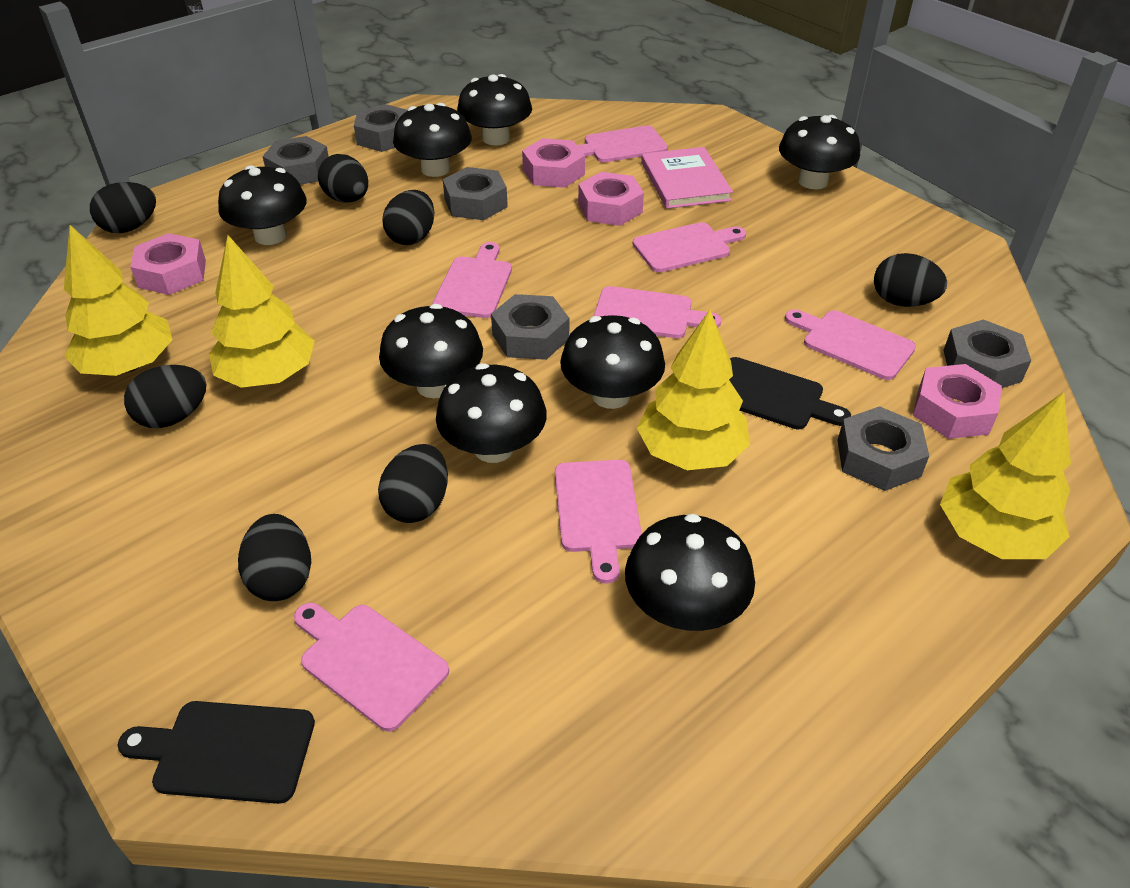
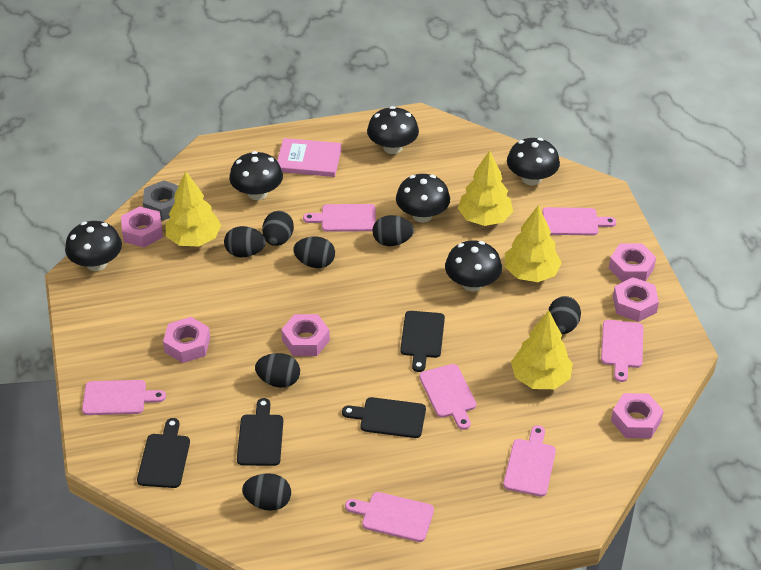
black cutting board: [118,701,315,804] [729,357,851,430] = 2 -> [137,418,190,488] [237,398,283,466] [342,397,426,438] [400,311,445,372] = 4
black mushroom: [218,165,307,245] [379,304,483,398] [393,103,472,177] [436,363,547,463] [457,74,532,146] [560,315,665,409] [625,514,755,631] [779,115,860,189] = 8 -> [65,221,122,271] [229,151,283,200] [367,106,419,154] [396,174,450,223] [445,240,502,291] [507,138,560,185] = 6
grey nut: [262,136,329,185] [354,104,408,152] [443,167,508,220] [491,294,569,360] [837,406,929,491] [944,319,1031,388] = 6 -> [143,180,178,221] = 1
pink nut: [130,233,206,295] [522,138,585,188] [578,172,644,226] [913,364,1002,439] = 4 -> [121,206,163,247] [163,317,210,363] [281,314,330,356] [609,243,656,282] [611,393,664,439] [613,277,659,322] = 6

